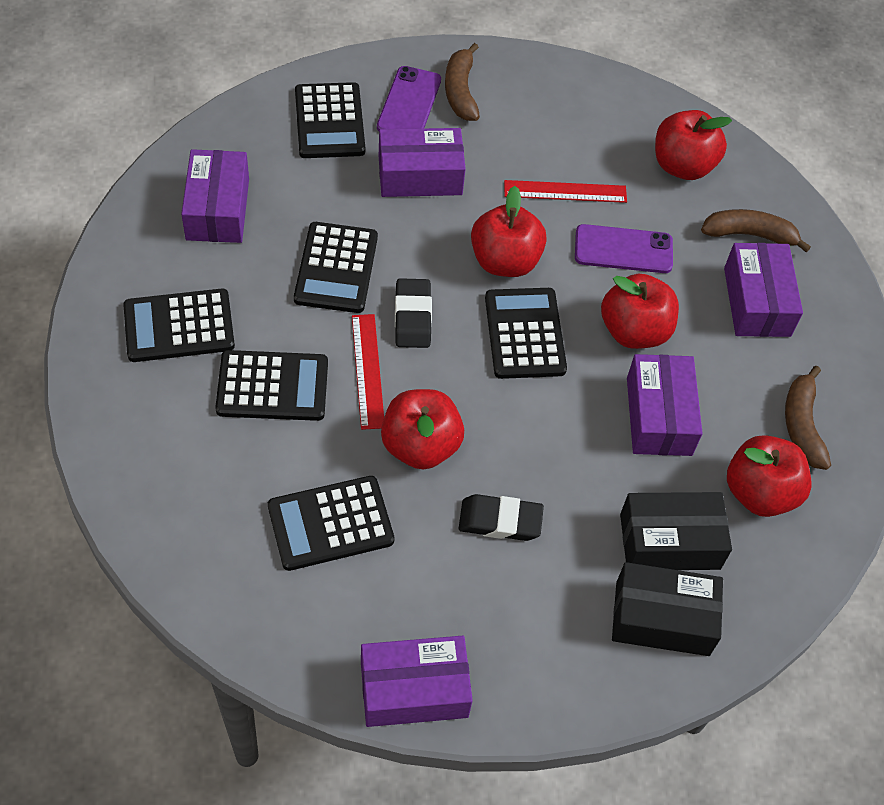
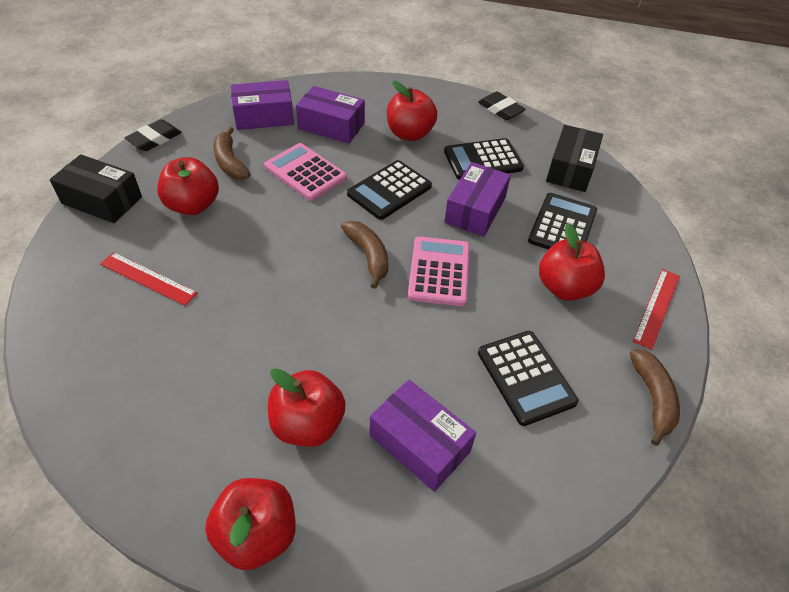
black calculator: [123,288,235,362] [215,350,328,421] [268,476,395,571] [294,222,378,313] [295,82,365,158] [485,288,567,379] = 6 -> [347,160,432,220] [444,138,524,180] [478,331,578,426] [528,193,597,250] = 4
pink calculator: none = 0 -> [264,143,347,201] [408,236,470,306] = 2
purple box: [181,149,249,243] [361,636,473,727] [379,128,466,197] [627,354,703,456] [724,243,803,337] = 5 -> [231,80,294,130] [296,86,365,144] [370,379,476,492] [444,162,511,237] = 4
purple phone: [377,66,441,131] [575,224,673,273] = 2 -> none = 0

